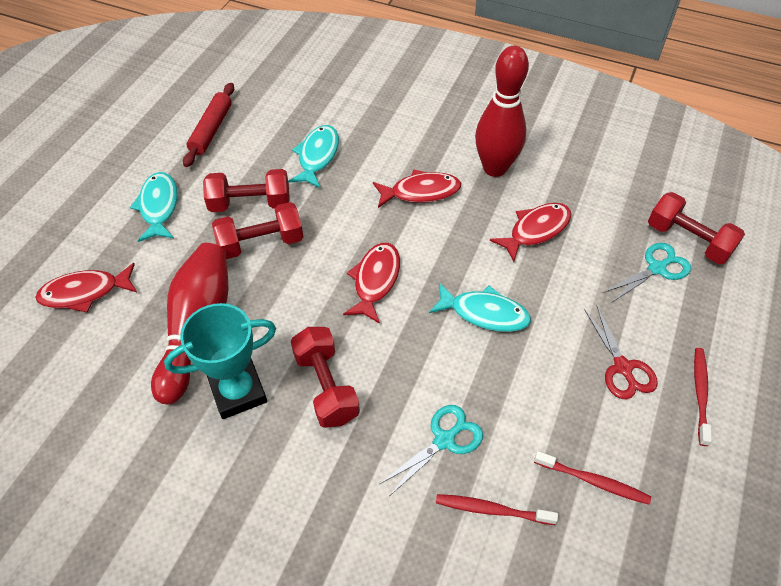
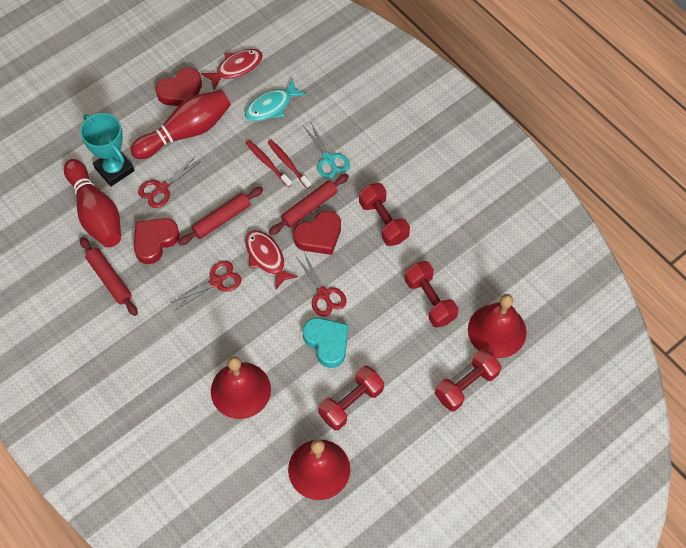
red bell: none = 0 -> [211,356,271,419] [288,439,350,500] [468,294,527,358] = 3
red fish: [35,263,137,313] [343,243,400,324] [373,169,461,208] [490,203,571,262] = 4 -> [201,49,263,90] [245,230,298,290] = 2
red heart: none = 0 -> [134,218,180,264] [156,68,202,106] [293,210,341,255] = 3
red rolling pin: [183,83,234,167] = 1 -> [80,237,138,316] [178,187,263,246] [269,174,349,235] = 3
red scissors: [584,305,658,399] = 1 -> [138,156,200,208] [170,261,242,310] [296,253,347,317] = 3
red toothbrush: [436,494,558,525] [534,451,651,505] [694,348,712,446] = 3 -> [246,140,292,187] [267,140,311,189] = 2
turquoise fish: [130,172,178,242] [288,125,339,188] [429,283,531,332] = 3 -> [245,79,306,121] = 1
turquoise heart: none = 0 -> [303,318,348,368] = 1
turquoise scissors: [380,405,483,495] [603,243,691,303] = 2 -> [303,123,350,179] = 1

